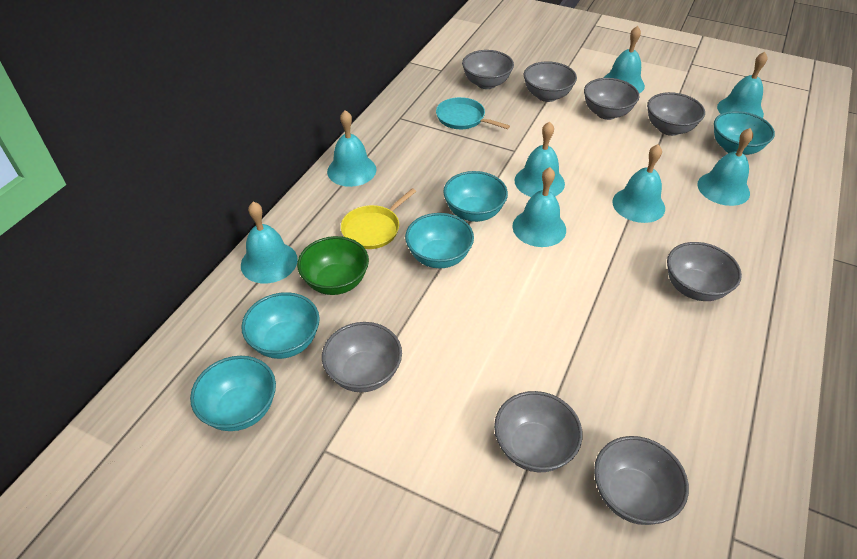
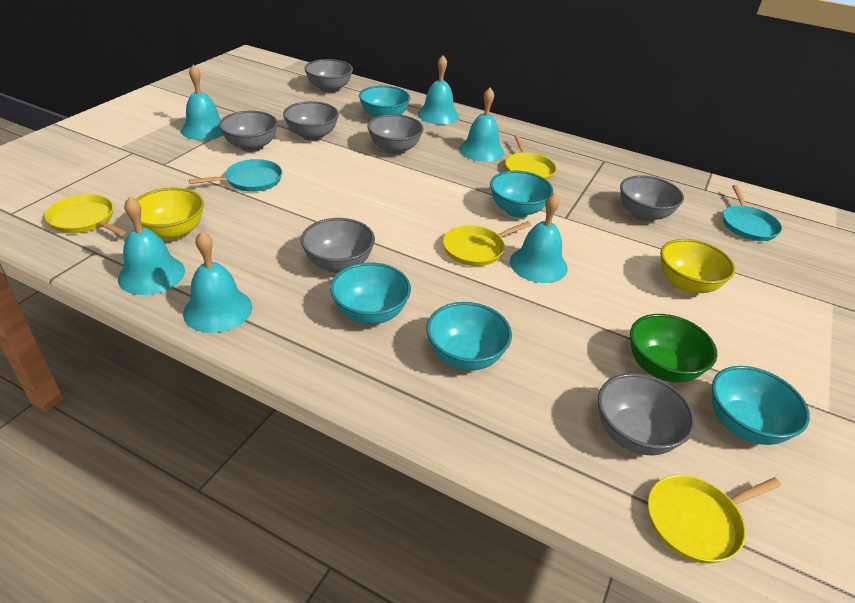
grey bowl: [322,322,402,392] [462,50,514,89] [494,391,583,472] [524,61,577,102] [584,78,639,120] [594,436,689,525] [647,92,705,136] [667,242,742,301] = 8 -> [219,111,278,152] [283,101,339,141] [301,218,375,273] [304,59,353,93] [368,114,424,155] [598,373,695,455] [620,175,684,222] = 7
turquoise bell: [241,202,298,283] [327,110,377,187] [512,167,566,247] [515,121,565,197] [603,26,645,93] [612,144,665,223] [697,128,753,206] [717,52,767,118] = 8 -> [118,196,185,295] [181,65,223,140] [183,231,252,333] [418,55,459,125] [459,88,504,162] [510,193,568,283] = 6
turquoise pan: [436,97,510,129] = 1 -> [189,159,282,192] [723,185,782,241] = 2
yellow bowl: none = 0 -> [135,188,204,240] [660,239,735,294] = 2
yellow pan: [341,188,416,249] = 1 -> [45,194,126,236] [443,221,531,266] [505,135,557,180] [648,475,781,564] = 4

